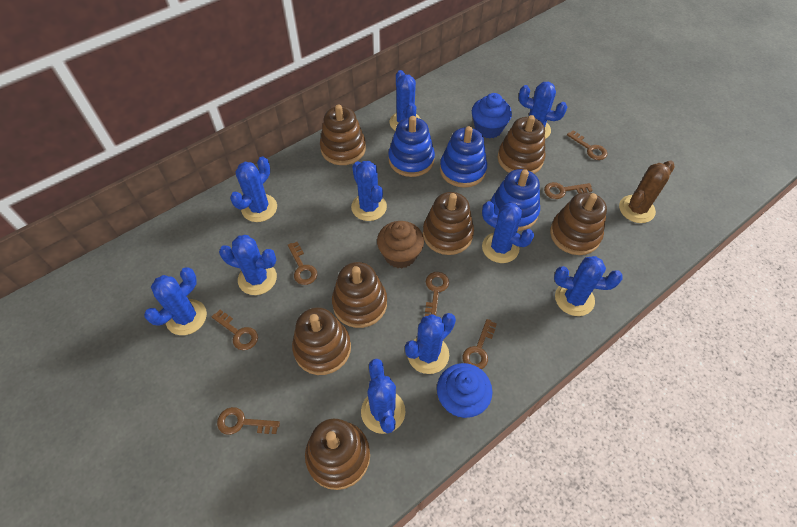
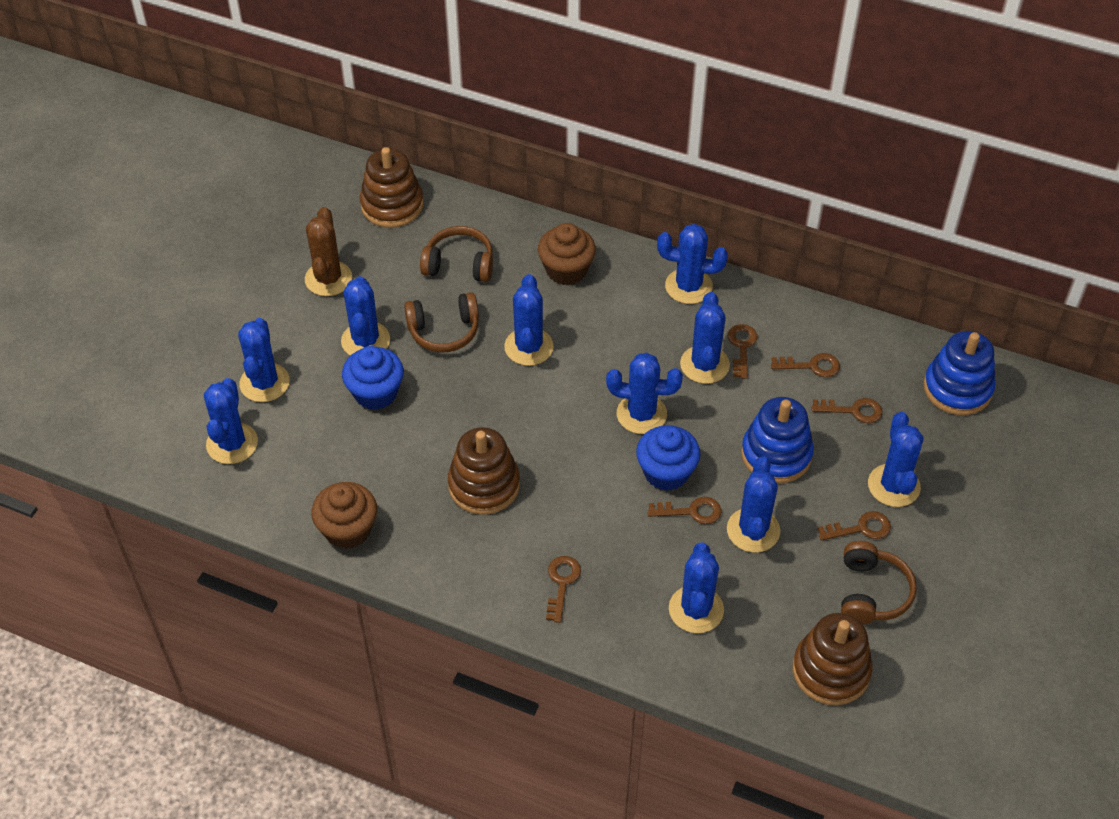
blue stacking toy: [388,116,435,177] [440,126,487,188] [491,169,540,231] = 3 -> [741,397,814,483] [924,331,996,415] = 2
brown cupcake: [377,221,424,268] = 1 -> [311,482,377,549] [538,223,596,285] = 2
brown headphones: none = 0 -> [404,292,479,353] [420,226,493,282] [841,541,917,625] = 3
brown key: [212,310,258,350] [217,407,280,435] [288,242,317,285] [425,272,449,316] [463,319,497,369] [544,182,593,199] [567,130,607,160] = 7 -> [546,556,581,623] [648,497,722,524] [728,324,757,379] [771,353,840,377] [811,398,883,423] [818,511,891,541] = 6
brown stacking toy: [292,307,351,375] [305,419,370,490] [320,104,366,165] [332,262,387,328] [423,192,474,255] [498,115,545,174] [550,192,607,255] = 7 -> [360,147,424,228] [448,427,520,515] [793,613,873,705] = 3

